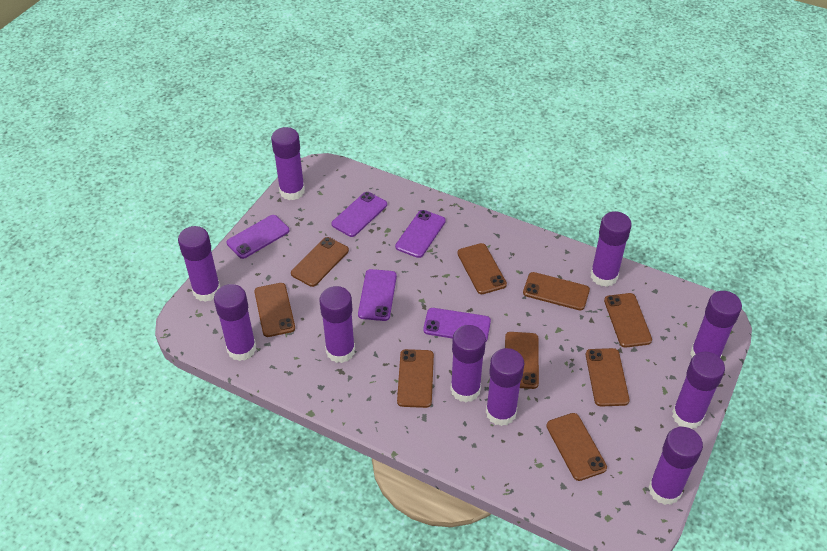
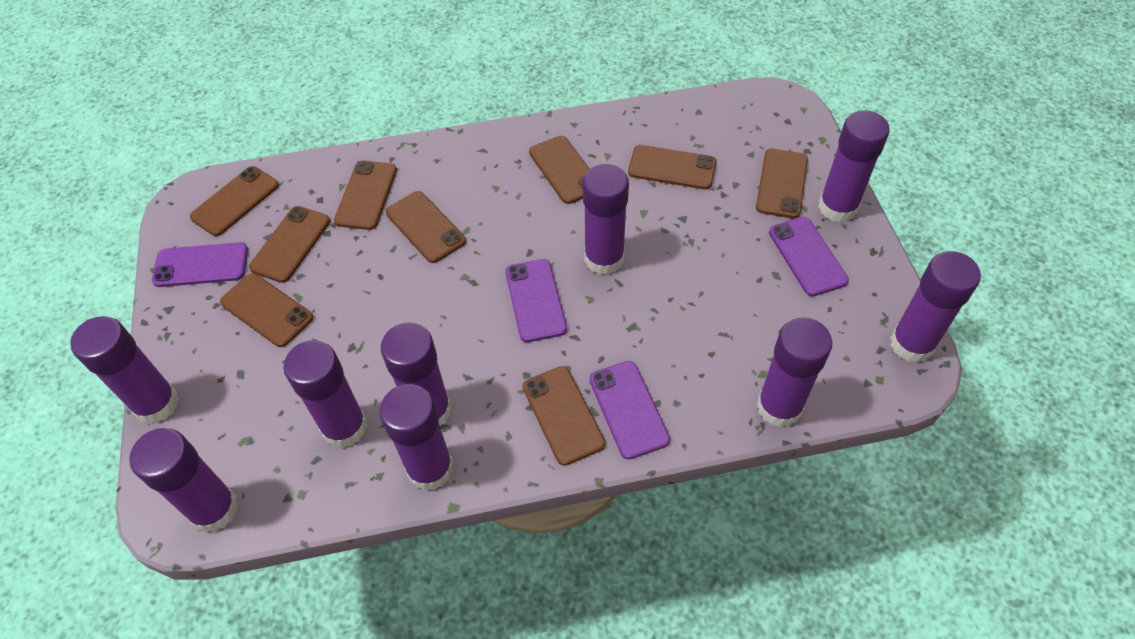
purple glue stick: [178,226,220,302] [214,284,256,361] [271,127,305,200] [320,286,355,363] [450,325,486,402] [486,348,524,426] [591,211,632,287] [648,427,703,505] [672,352,725,429] [690,291,742,358] = 10 -> [70,316,179,424] [129,428,238,532] [284,340,367,448] [379,384,453,491] [381,323,451,426] [583,164,629,275] [757,318,832,428] [818,110,890,223] [890,251,981,363] = 9
purple phone: [227,215,289,259] [331,192,387,237] [358,269,397,321] [395,210,446,258] [423,308,491,341] = 5 -> [152,242,248,287] [505,259,567,342] [589,361,670,459] [769,217,849,296] = 4

